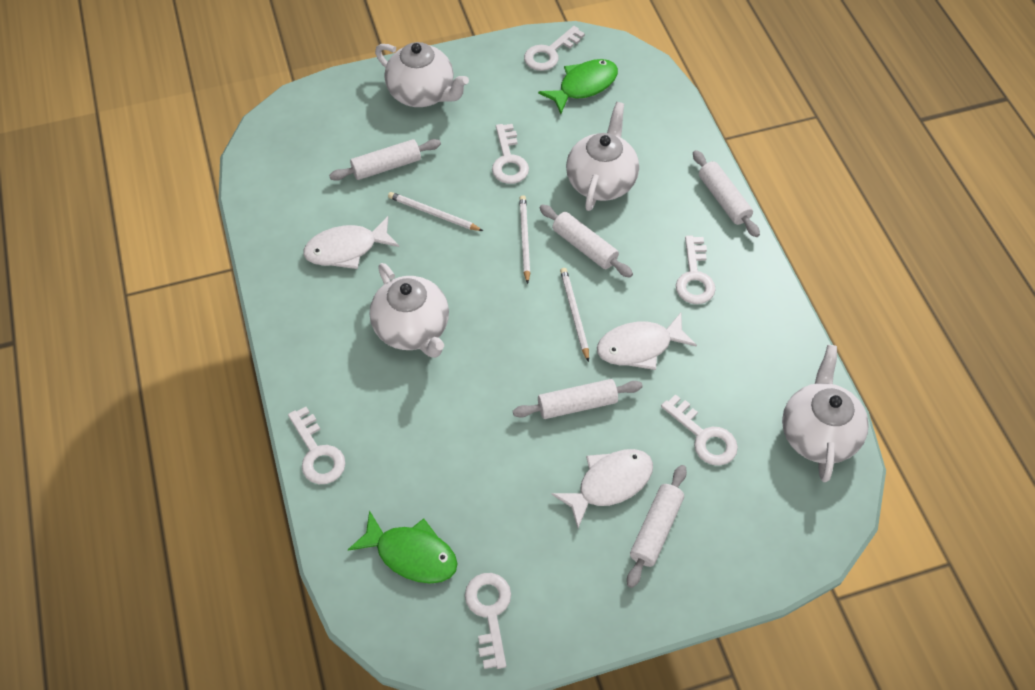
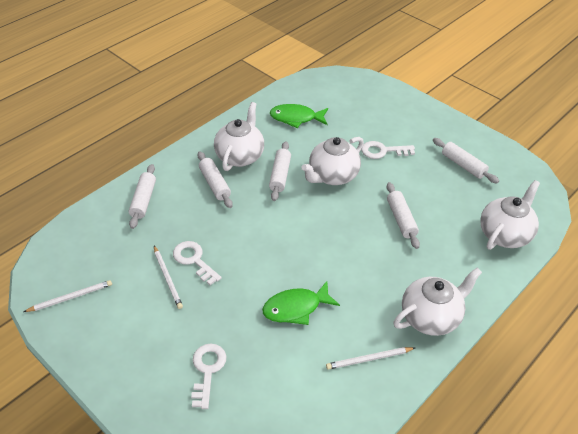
white fish: [303,216,399,269] [552,449,653,528] [597,313,697,370] = 3 -> none = 0
white key: [288,407,346,484] [465,573,511,669] [492,124,529,184] [524,26,585,71] [661,394,738,466] [676,236,716,304] = 6 -> [173,241,222,285] [191,344,226,409] [361,141,415,159] = 3

